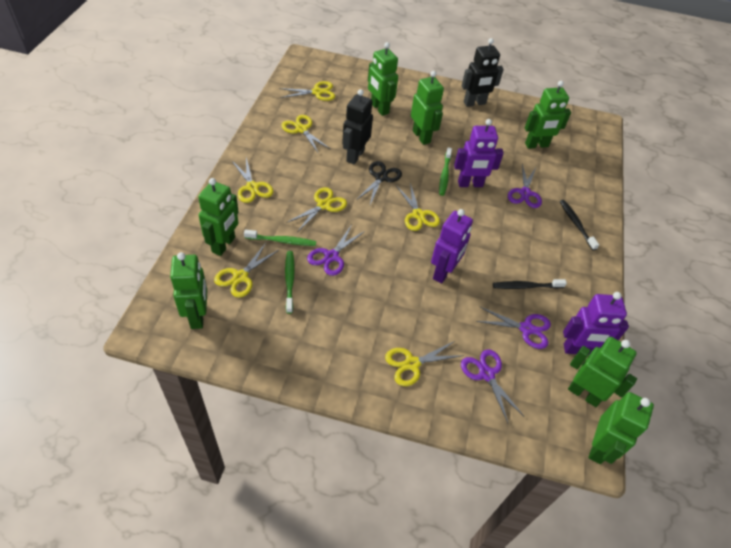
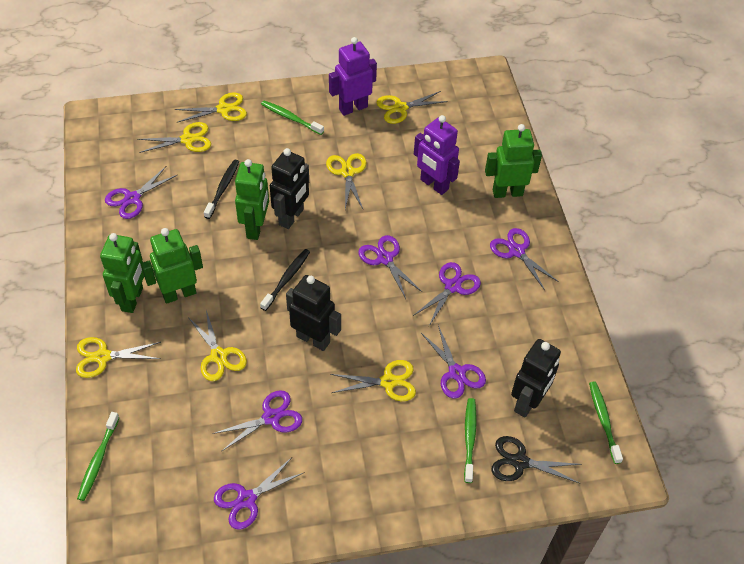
black robot: [342,89,373,164] [462,38,504,107] = 2 -> [270,148,309,229] [286,275,341,351] [511,339,561,417] = 3
green robot: [170,252,207,329] [198,178,239,256] [368,42,398,116] [411,71,444,145] [525,81,571,149] [568,337,637,407] [589,392,654,464] = 7 -> [100,233,144,313] [141,228,203,304] [235,159,269,240] [485,124,542,198] = 4
green toothbrush: [244,230,316,246] [285,251,295,314] [439,147,452,196] = 3 -> [77,412,120,501] [261,100,324,135] [464,398,476,483] [589,381,623,464] = 4
purple robot: [431,209,473,283] [454,119,504,187] [563,292,629,355] = 3 -> [329,37,377,116] [414,115,460,195] = 2
purple scissors: [307,225,365,276] [461,349,525,423] [476,307,551,349] [508,164,542,208] = 4 -> [105,166,177,219] [212,390,302,452] [214,457,305,529] [358,235,422,299] [413,262,481,326] [421,325,486,399] [490,228,559,290] = 7

